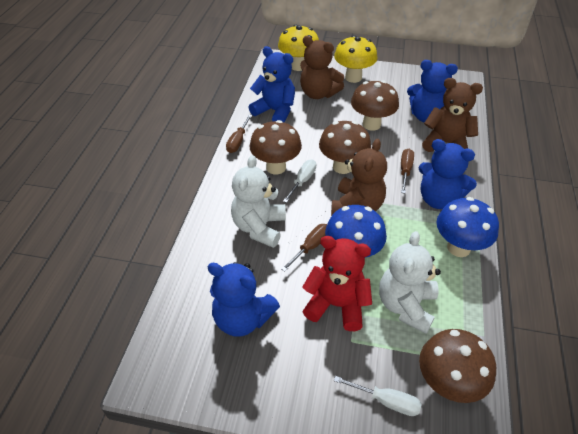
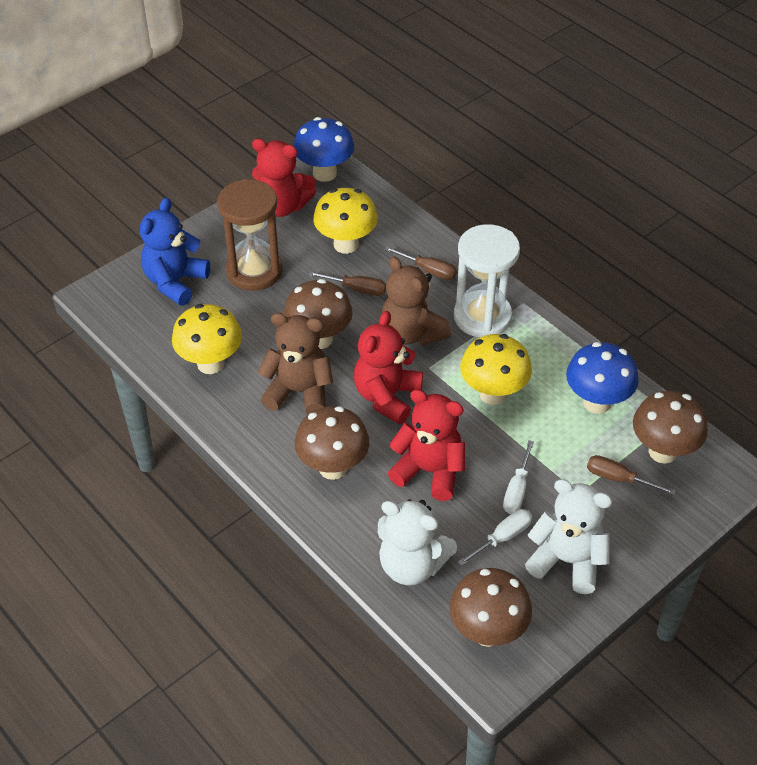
blue teddy bear: [207,262,280,337] [248,46,295,122] [407,60,458,123] [419,139,477,209] = 4 -> [140,197,210,306] = 1
brown hourglass: none = 0 -> [217,179,283,291] = 1
brown teddy bear: [300,36,344,99] [331,139,387,216] [422,78,483,152] = 3 -> [258,313,333,415] [381,256,451,346] = 2
red teddy bear: [302,236,372,331] = 1 -> [252,138,316,217] [354,311,423,424] [388,389,465,501] = 3
white hourglass: none = 0 -> [454,224,520,338] = 1
yellow mushroom: [278,25,319,71] [334,35,377,83] = 2 -> [172,304,242,374] [313,188,378,254] [460,334,532,405] = 3

